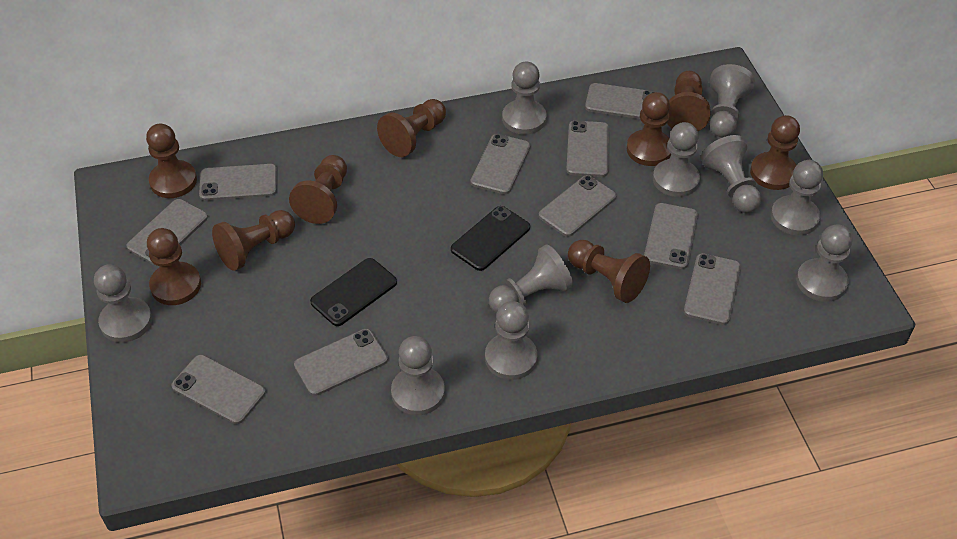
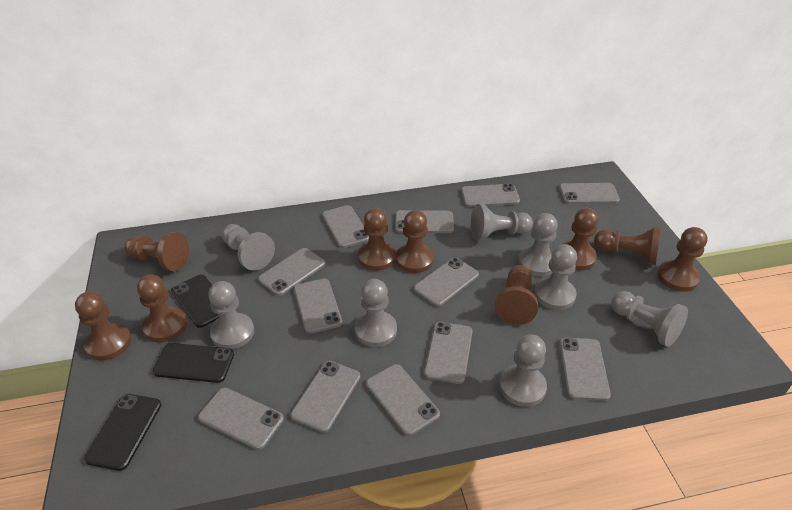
black phone: [310,258,397,326] [451,206,530,271] = 2 -> [84,394,161,471] [153,343,234,383] [171,275,219,328] = 3
grey pawn: [94,264,152,343] [391,336,445,415] [485,301,537,380] [489,244,573,313] [502,61,546,134] [653,122,700,197] [701,135,761,213] [710,64,755,137] [771,160,823,235] [796,224,853,302] = 10 -> [208,281,254,349] [222,224,275,271] [355,279,397,347] [471,204,533,241] [499,334,547,407] [518,213,558,277] [535,244,577,310] [611,291,688,347] = 8
grey phone: [126,199,208,265] [171,355,266,424] [199,164,277,201] [294,329,388,396] [470,134,530,194] [539,175,616,237] [566,121,609,177] [585,83,655,119] [644,203,698,269] [684,253,741,325] = 10 -> [198,388,284,450] [258,248,325,296] [291,361,360,433] [294,279,342,334] [322,205,369,248] [366,364,440,436] [395,210,454,233] [414,258,479,307] [424,322,473,384] [461,184,520,207] [559,183,620,204] [559,338,611,401] = 12

